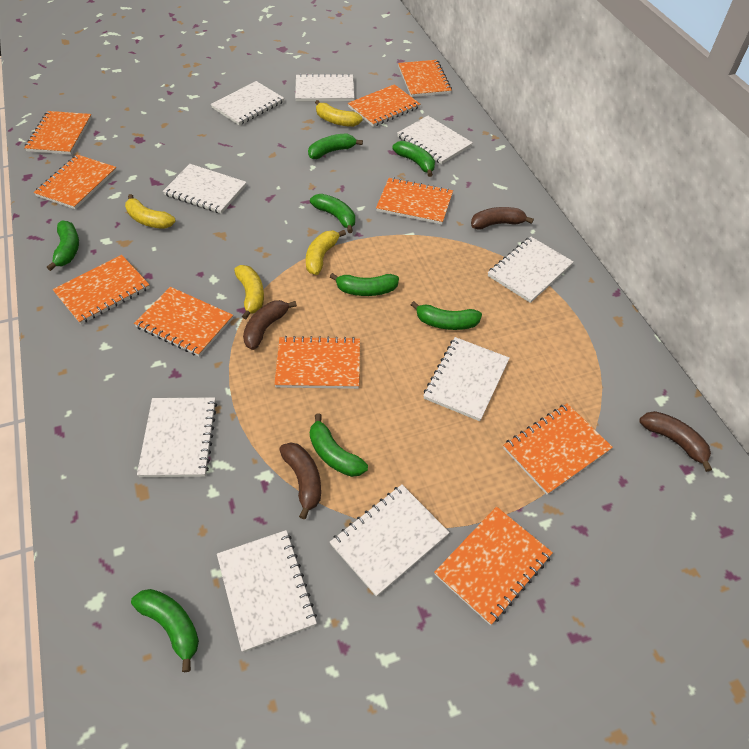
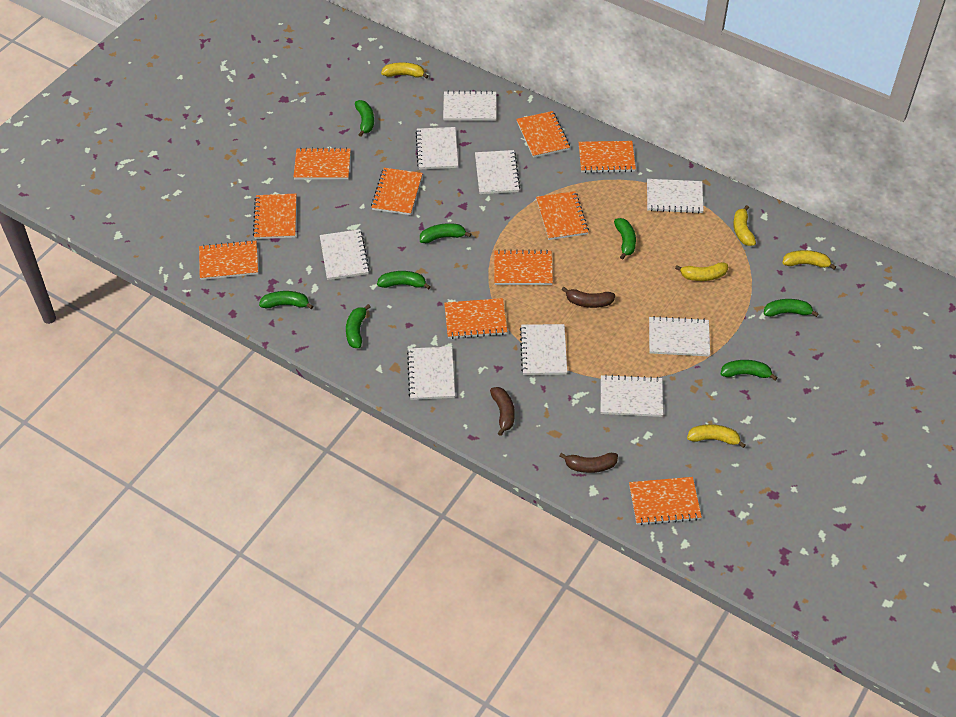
brown banana: [243,300,297,350] [279,442,321,520] [471,207,534,230] [639,411,712,472] = 4 -> [490,387,515,436] [559,453,618,473] [561,287,615,308] = 3
yellow banana: [125,194,176,229] [234,265,264,319] [306,230,346,275] [315,100,363,127] = 4 -> [381,62,429,79] [675,262,728,281] [687,424,746,448] [733,205,756,246] [782,250,836,270] = 5

